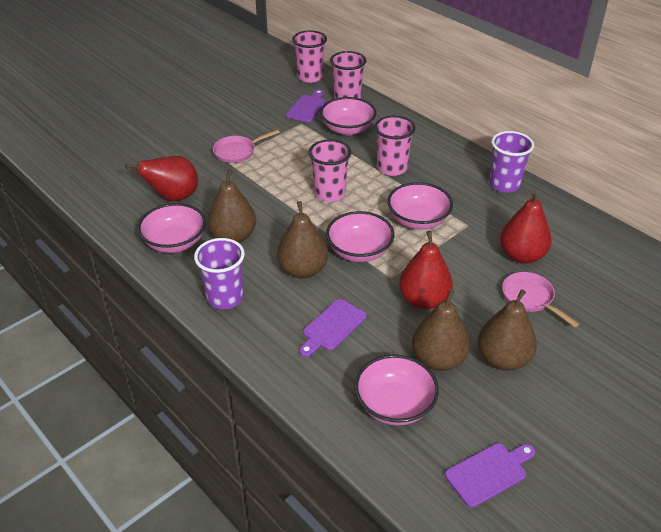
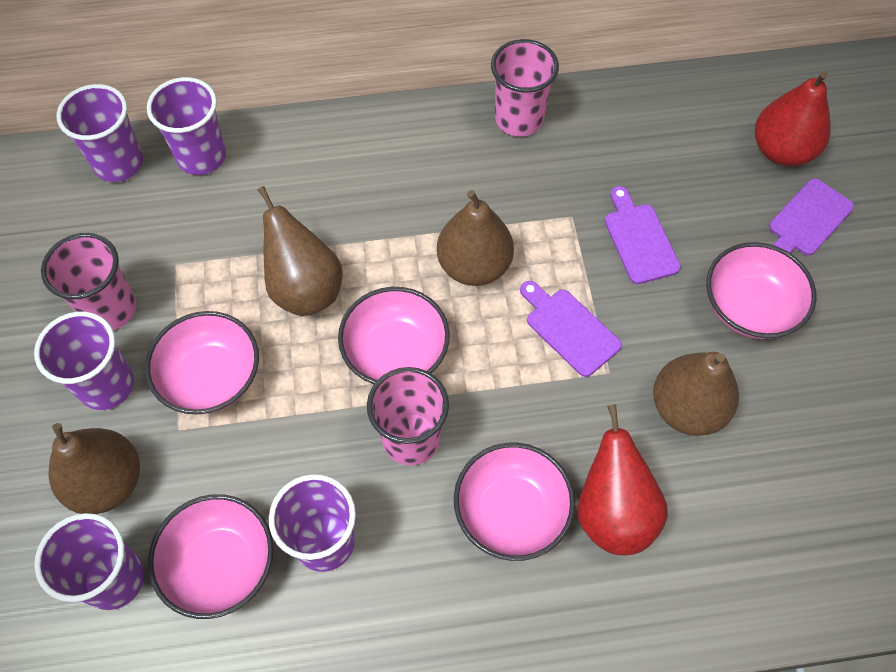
pink cup: [292,30,327,83] [309,139,351,202] [330,51,366,99] [375,116,416,176] = 4 -> [41,233,136,330] [367,367,449,466] [491,39,559,137] = 3
pink pan: [213,130,279,163] [502,272,579,327] = 2 -> none = 0
purple cup: [194,238,245,309] [489,131,534,193] = 2 -> [34,312,134,410] [34,513,144,610] [57,84,143,182] [147,77,226,175] [269,474,356,572] = 5
red pear: [125,156,198,201] [399,231,453,310] [500,190,552,264] = 3 -> [577,404,668,555] [755,71,831,166] = 2

